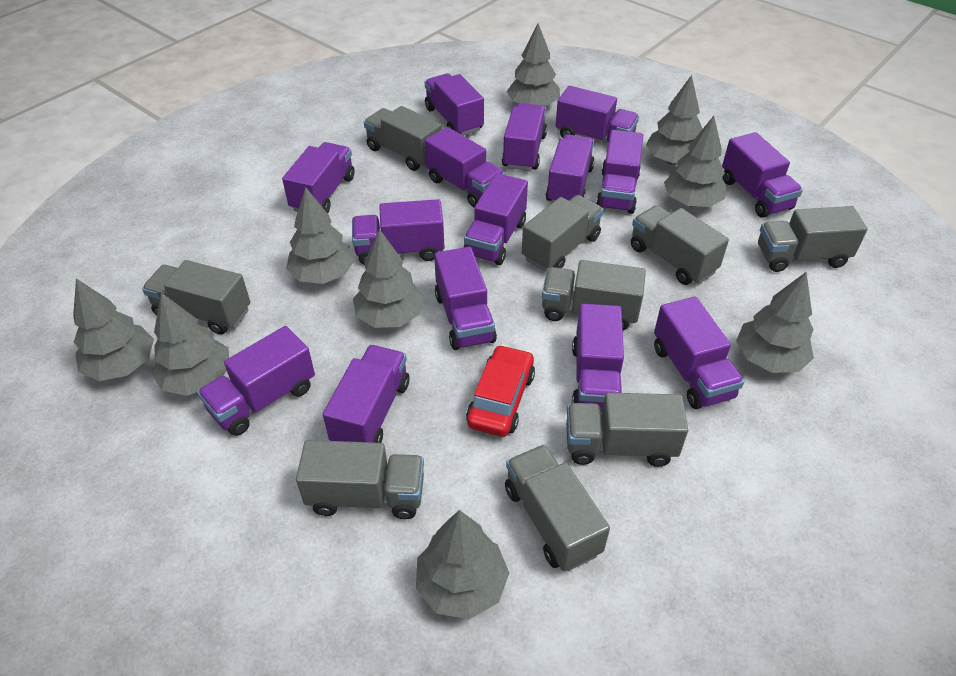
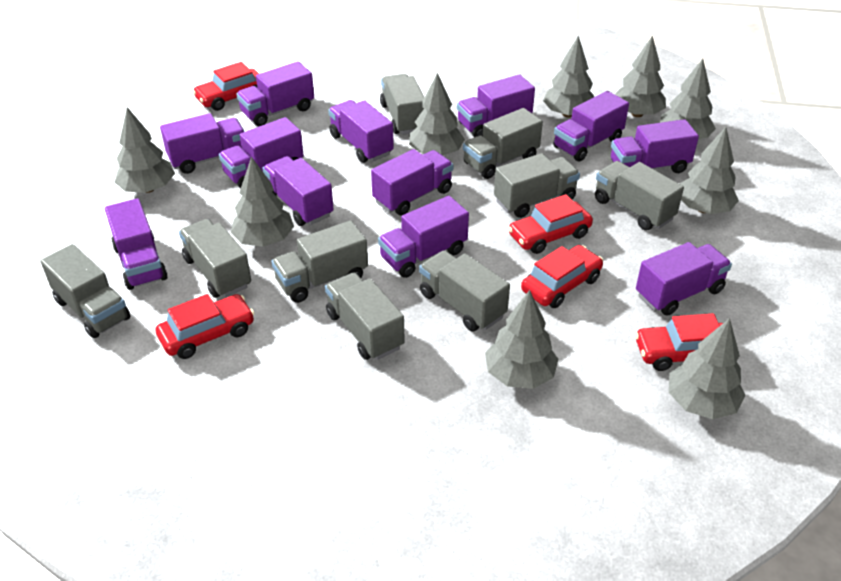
purple truck: [197,326,315,436] [282,142,355,213] [323,345,409,443] [352,199,444,265] [424,127,505,207] [425,73,484,136] [434,247,497,350] [463,173,528,265] [502,103,547,171] [546,134,595,203] [556,86,639,143] [572,304,624,412] [596,130,643,214] [654,297,744,409] [722,132,803,218] = 15 -> [105,198,167,290] [160,113,245,174] [219,117,304,188] [236,61,314,126] [263,156,333,226] [328,100,394,163] [371,149,453,215] [378,196,469,278] [457,74,535,137] [553,91,629,162] [611,119,699,173] [636,242,732,316] = 12
red car: [466,345,535,437] = 1 -> [156,294,255,359] [192,62,259,111] [508,194,593,254] [521,245,603,308] [635,313,723,371] = 5

